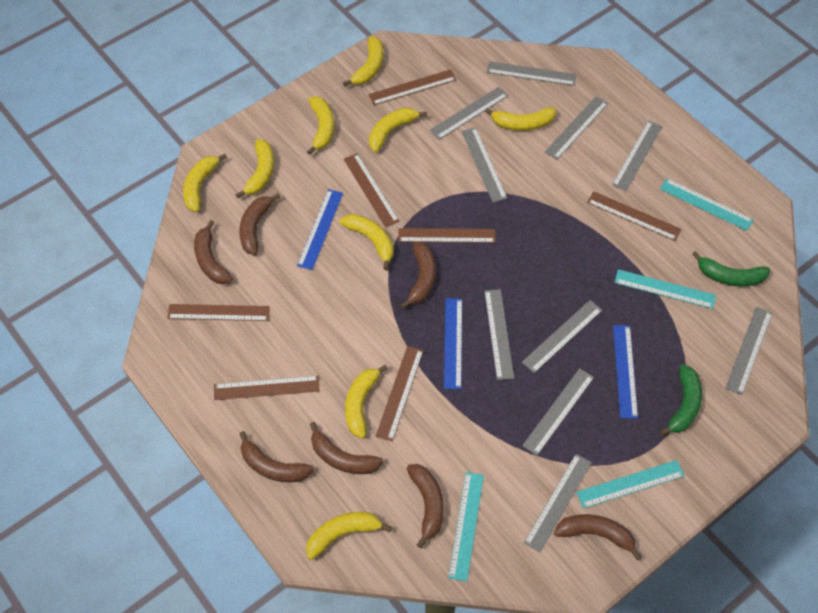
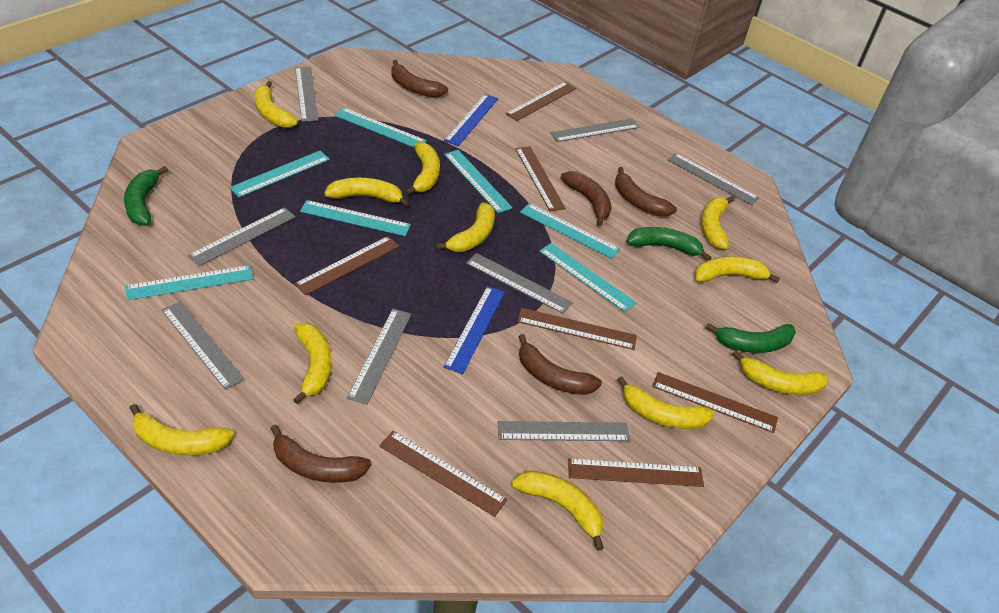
blue ruler: [297,189,343,270] [444,298,462,389] [613,325,638,419] = 3 -> [444,94,498,146] [444,286,505,374] = 2
brown banana: [194,220,233,284] [239,193,280,255] [239,431,314,482] [310,422,384,474] [401,242,436,309] [406,464,444,548] [554,514,642,560] = 7 -> [270,424,372,483] [391,60,448,98] [518,334,602,395] [561,171,612,226] [615,167,677,216] = 5
green banana: [660,364,702,436] [692,251,770,287] = 2 -> [124,166,168,226] [626,227,711,260] [705,323,796,353] = 3
grey ruler: [429,87,508,140] [461,127,507,202] [484,289,514,380] [487,61,577,86] [522,300,602,373] [522,368,594,455] [524,454,592,552] [545,96,608,160] [612,120,662,191] [725,307,772,395] = 10 -> [162,301,245,390] [188,207,296,266] [295,67,318,122] [347,309,411,405] [466,253,573,314] [497,421,630,441] [550,119,640,142] [668,153,759,205] = 8
turquoise ruler: [448,472,484,581] [576,460,685,509] [615,269,716,309] [660,178,754,231] = 4 -> [125,265,253,300] [229,151,330,197] [300,200,411,236] [334,107,427,148] [444,150,513,213] [520,203,620,259] [539,243,637,312] = 7
yellow banana: [183,154,227,212] [236,139,274,198] [306,512,392,560] [307,97,334,155] [340,214,394,270] [343,36,383,87] [345,365,388,439] [369,108,427,153] [485,107,556,131] = 9 -> [129,404,234,455] [254,81,298,128] [293,323,332,404] [324,178,410,207] [405,142,440,195] [436,202,495,252] [511,470,604,551] [617,376,714,429] [695,256,780,283] [701,196,734,249] [733,350,828,395] = 11

